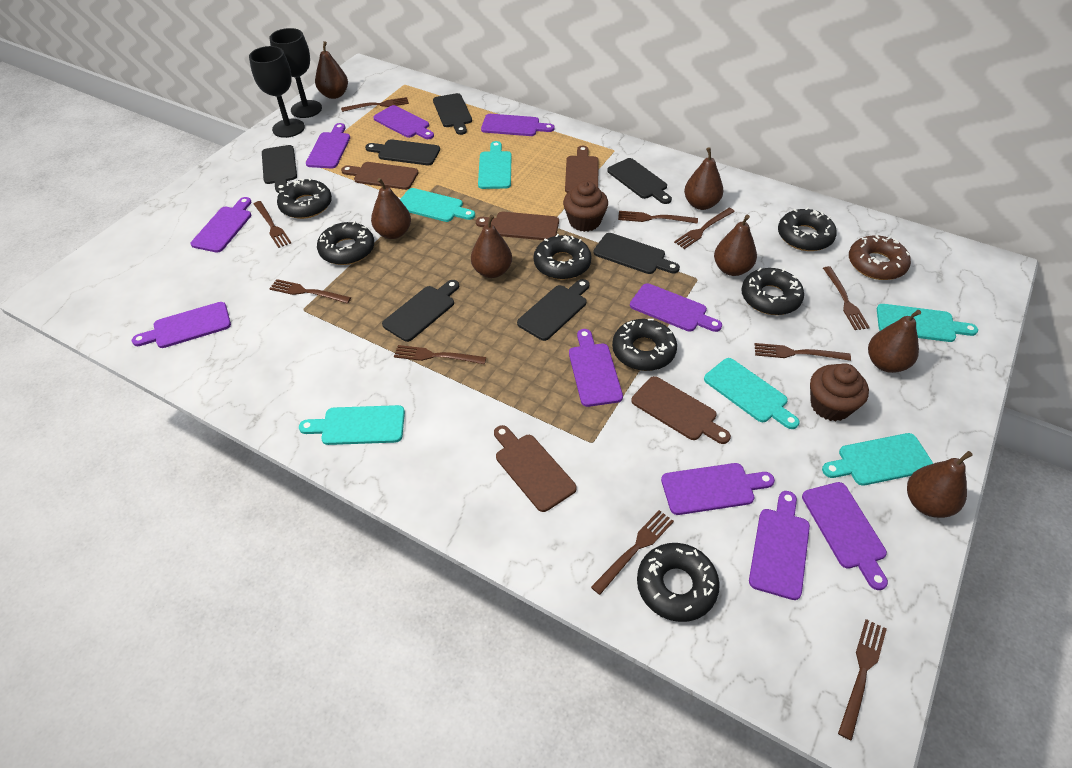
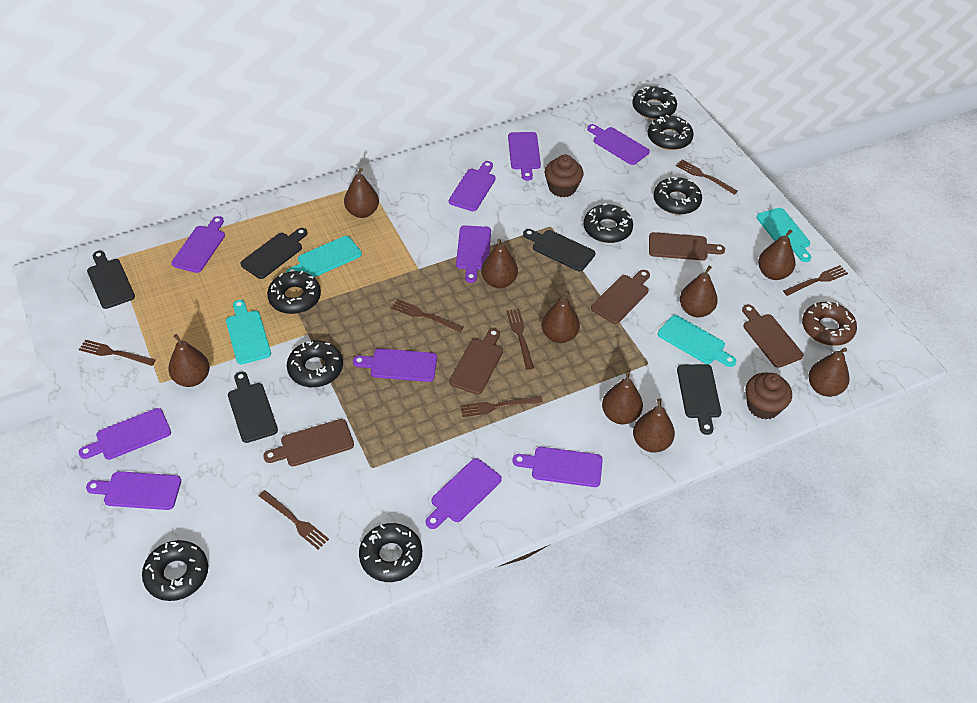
black cutting board: [262,145,297,193] [365,139,440,165] [382,280,459,342] [433,93,472,135] [517,279,589,341] [593,233,680,274] [607,158,672,204] = 7 -> [87,251,135,309] [228,371,278,443] [240,228,308,279] [523,229,595,271] [677,364,721,435] = 5
black donut: [277,178,332,219] [317,221,374,265] [534,234,592,280] [612,319,677,371] [637,543,720,622] [741,268,804,315] [778,207,837,251] = 7 -> [142,540,208,601] [267,271,321,314] [287,341,343,387] [359,523,422,582] [583,203,633,243] [632,86,677,119] [648,114,694,150] [654,177,702,215] = 8
black goblet: [249,46,305,138] [269,28,322,118] = 2 -> none = 0
brown fork: [254,201,291,248] [269,279,351,304] [341,97,409,112] [394,345,486,364] [591,510,674,595] [618,211,698,224] [674,208,735,249] [755,343,851,361] [823,266,870,330] [838,619,887,741] = 10 -> [79,340,156,366] [259,490,329,550] [391,299,463,332] [460,396,543,417] [507,309,534,370] [676,159,738,195] [783,265,848,296] = 7
brown pear: [315,41,348,99] [371,178,411,239] [471,215,512,278] [684,147,723,210] [714,215,757,276] [868,310,921,373] [907,451,973,518] = 7 -> [168,334,210,387] [344,168,379,218] [481,239,518,288] [542,291,580,343] [602,370,643,424] [633,399,675,453] [680,265,718,317] [758,229,795,280] [808,348,850,397] = 9
turquoise cutting board: [299,405,405,445] [400,188,475,222] [478,141,511,189] [704,358,799,429] [822,433,934,486] [877,304,978,342] = 6 -> [226,300,271,364] [286,236,362,277] [658,315,736,367] [757,208,811,262] = 4

